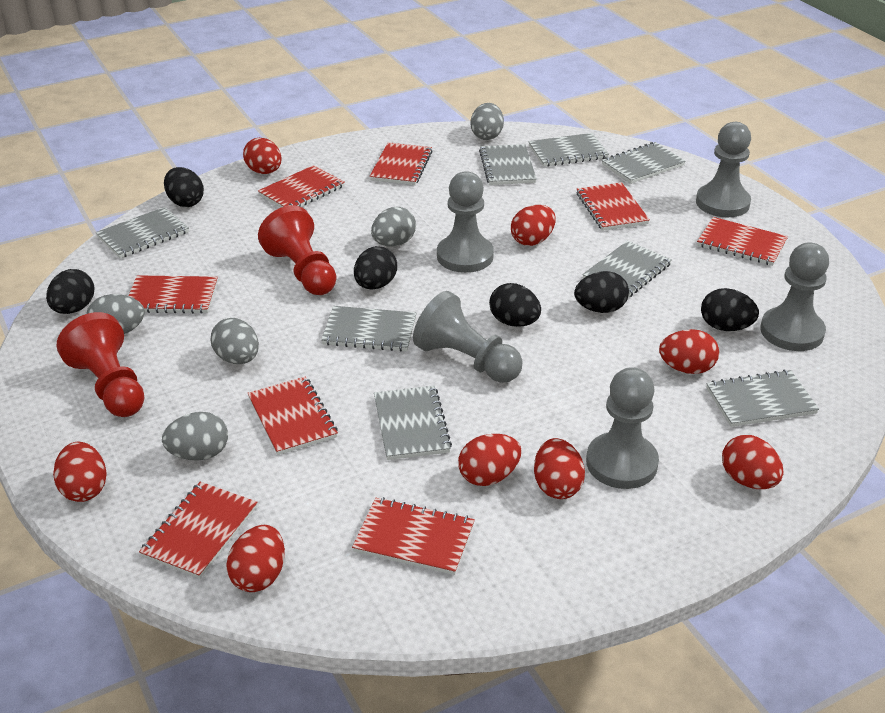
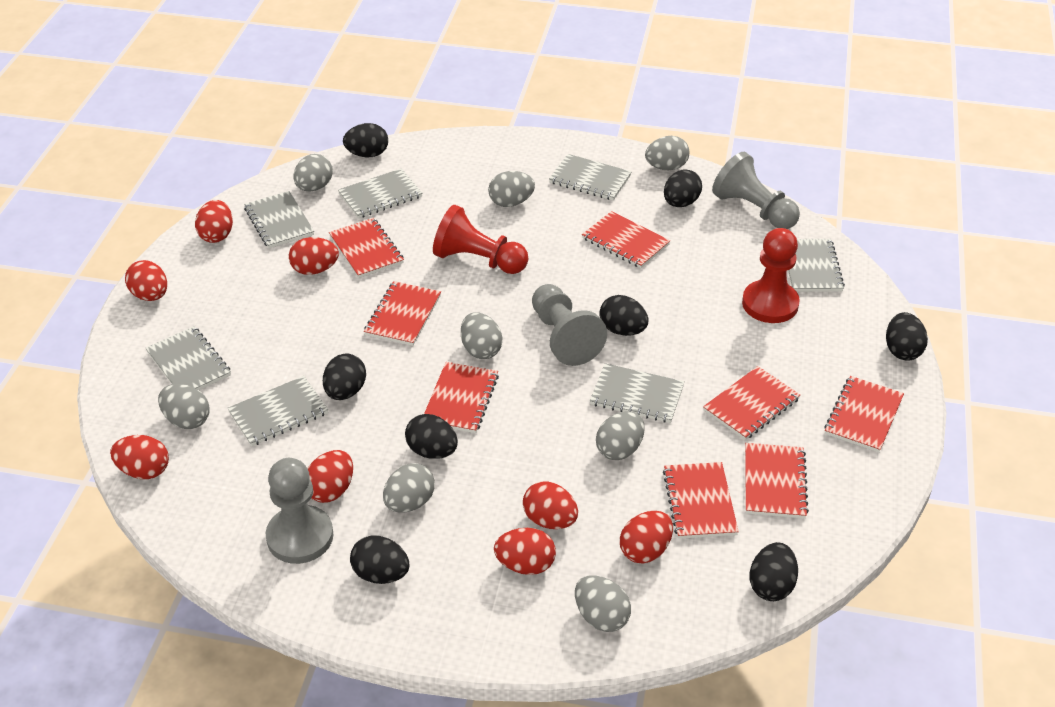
black egg: [46,269,94,314] [164,167,204,207] [354,246,397,289] [489,283,541,327] [574,271,629,313] [701,288,759,331] = 6 -> [323,353,366,400] [343,123,388,157] [350,535,409,584] [405,414,458,459] [599,295,648,336] [664,169,702,207] [749,542,798,601] [886,312,928,361] = 8
grey egg: [86,294,145,334] [162,412,228,461] [211,318,259,364] [371,207,416,247] [471,103,504,140] = 5 -> [158,384,210,429] [293,154,333,192] [383,463,435,513] [461,312,502,359] [488,171,535,207] [575,575,631,632] [596,411,645,460] [645,136,689,170] = 8
grey notebook: [96,207,189,258] [321,306,416,352] [374,386,452,460] [479,144,537,185] [528,133,609,167] [582,241,672,298] [601,142,686,184] [706,370,819,427] = 8 -> [146,326,231,390] [227,376,328,446] [244,191,314,248] [338,168,422,219] [549,154,632,201] [590,363,685,423] [788,239,845,292] = 7
grey pawn: [413,291,523,383] [437,171,494,273] [586,367,659,489] [696,122,751,217] [760,243,829,351] = 5 -> [266,458,333,564] [532,284,607,366] [712,152,800,229] = 3

